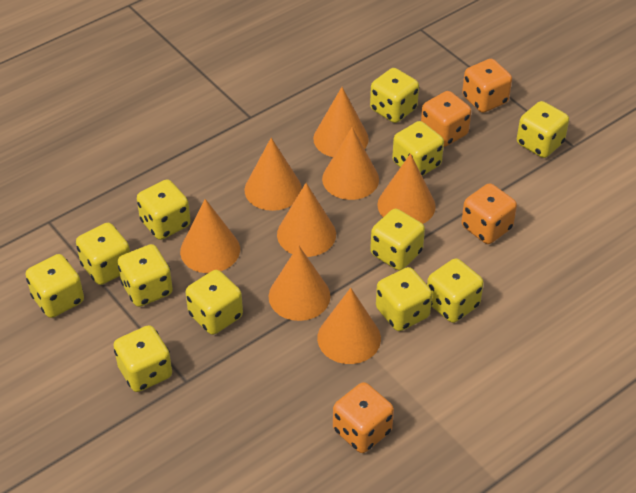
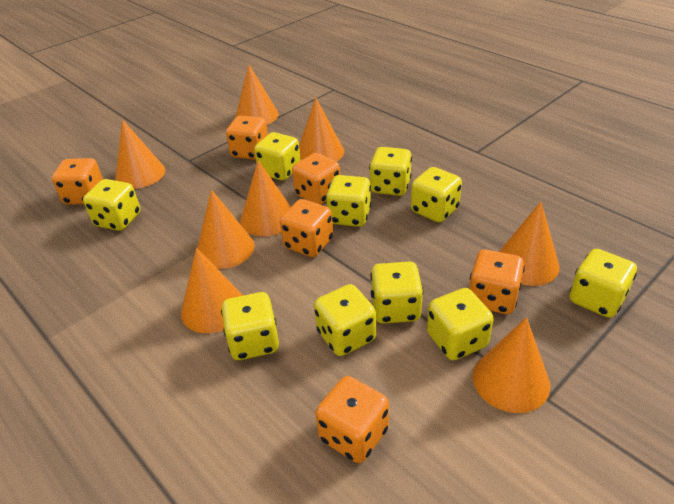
orange dice: [333,382,394,453] [421,91,471,147] [461,183,517,244] [462,59,512,113] = 4 -> [52,158,103,205] [226,116,268,160] [280,199,333,257] [292,153,340,205] [315,376,389,463] [469,250,525,314] = 6
yellow dice: [25,254,84,318] [76,223,130,285] [113,325,172,392] [118,244,173,307] [137,179,191,240] [186,270,243,335] [370,68,419,123] [370,209,425,270] [376,267,432,331] [392,121,444,176] [427,258,484,323] [517,101,569,158] = 12 -> [83,179,140,231] [221,292,279,360] [254,132,301,181] [314,284,376,356] [326,175,371,227] [369,147,412,196] [370,262,423,324] [411,167,462,223] [427,288,494,360] [569,249,637,318] = 10

